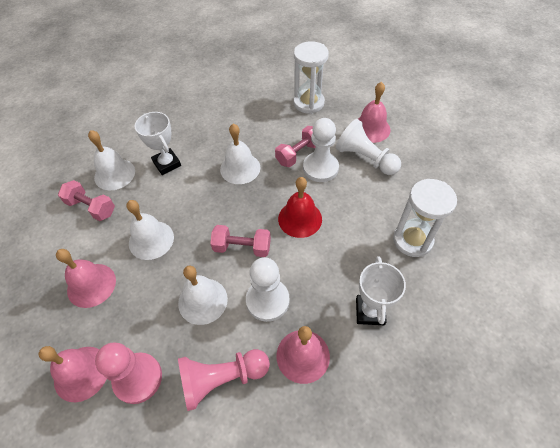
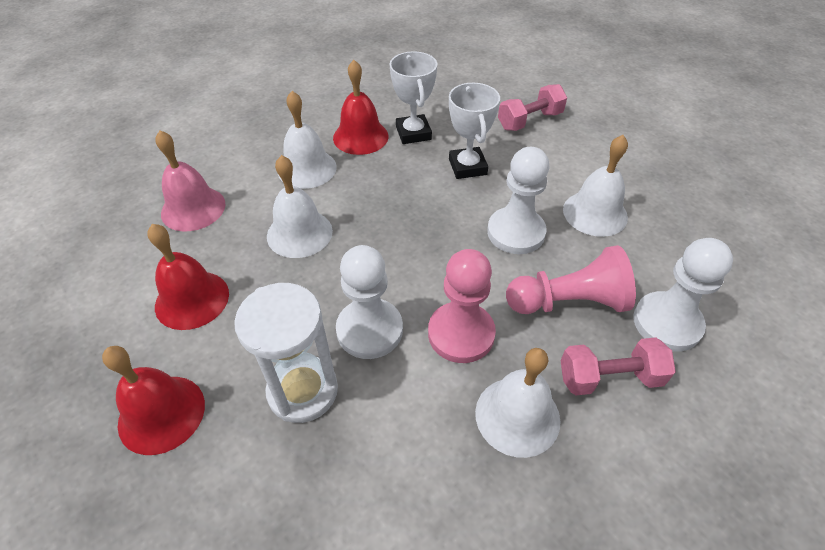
pink bell: [39,346,106,402] [56,249,116,308] [277,326,330,384] [358,82,391,143] = 4 -> [155,130,225,232] = 1
pink dumbbell: [58,180,115,221] [210,225,271,257] [275,126,316,167] = 3 -> [498,84,567,131] [561,337,676,396] = 2
red bell: [278,177,322,238] = 1 -> [102,346,205,455] [147,224,229,330] [333,60,389,155] = 3
white hourglass: [293,41,329,114] [393,179,457,257] = 2 -> [234,283,338,423] = 1

